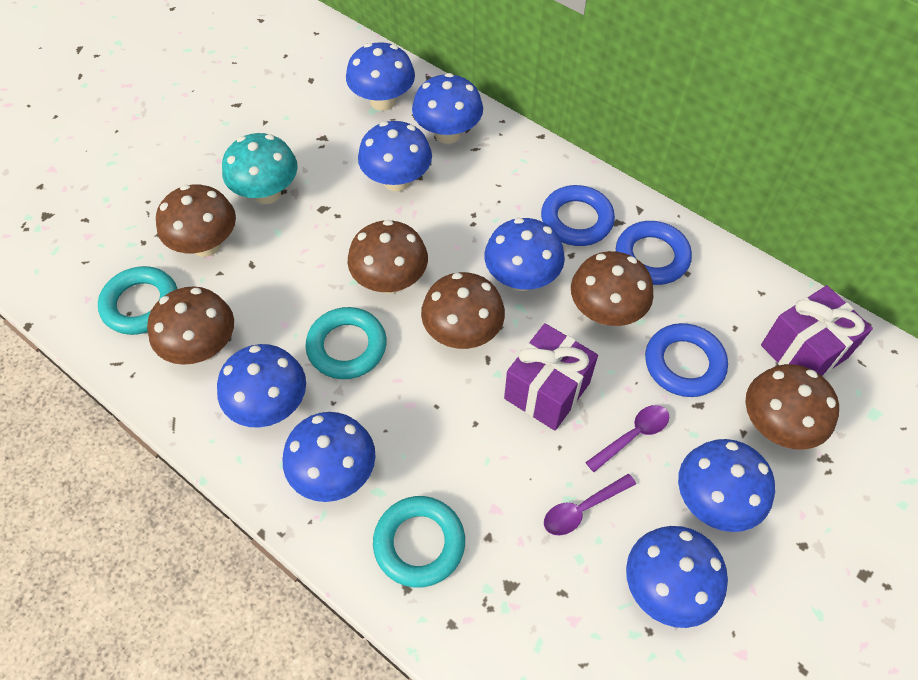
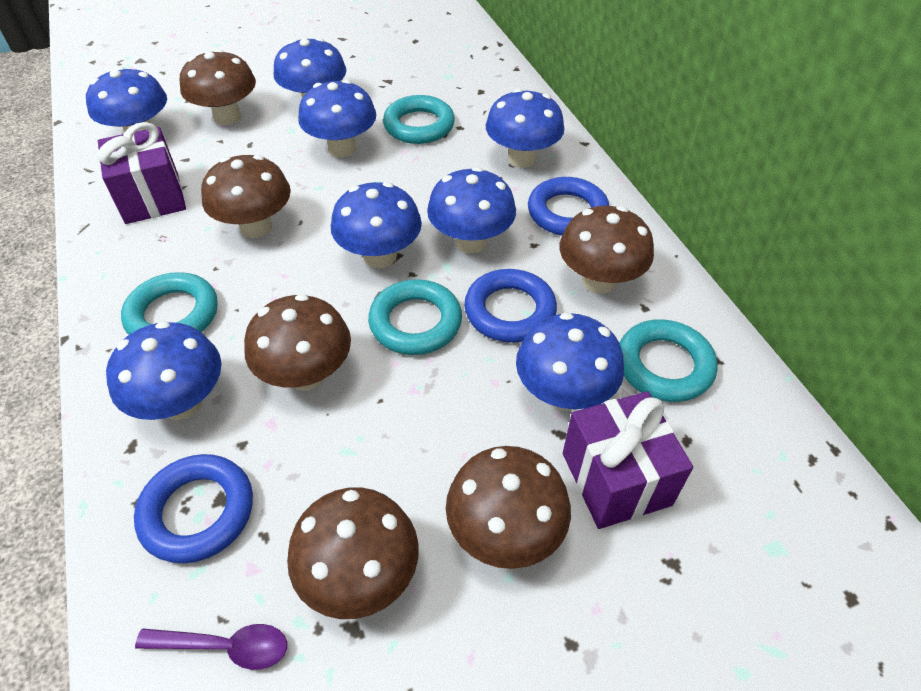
purple spoon: [544,474,636,535] [585,405,669,472] = 2 -> [135,624,287,670] = 1
turquoise mushroom: [222,133,298,204] = 1 -> none = 0
turquoise ring: [98,266,177,335] [305,307,387,379] [373,496,465,588] = 3 -> [121,272,218,335] [368,279,462,355] [383,95,455,144] [619,319,718,402] = 4

